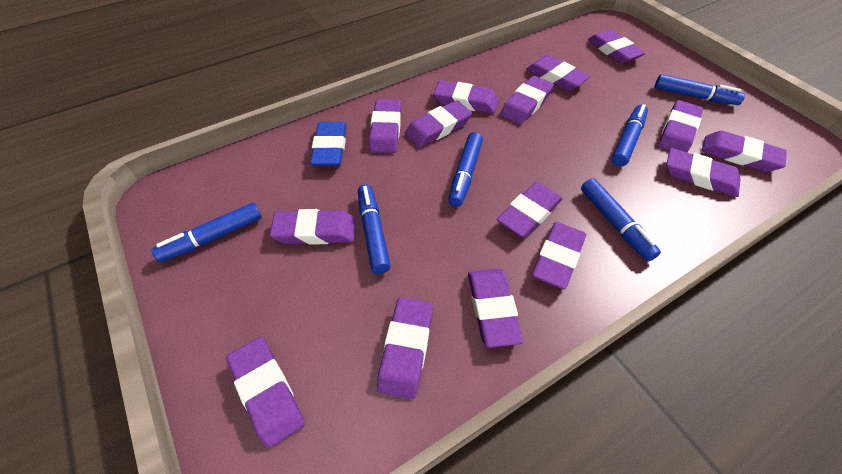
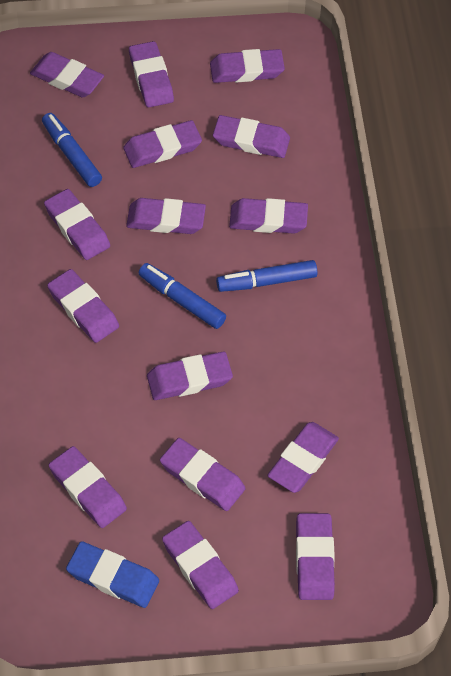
blue marker: [151,203,262,262] [358,184,390,274] [448,132,483,207] [581,178,661,261] [612,104,648,166] [655,74,745,105] = 6 -> [42,113,102,187] [139,263,226,329] [216,260,318,292] = 3

